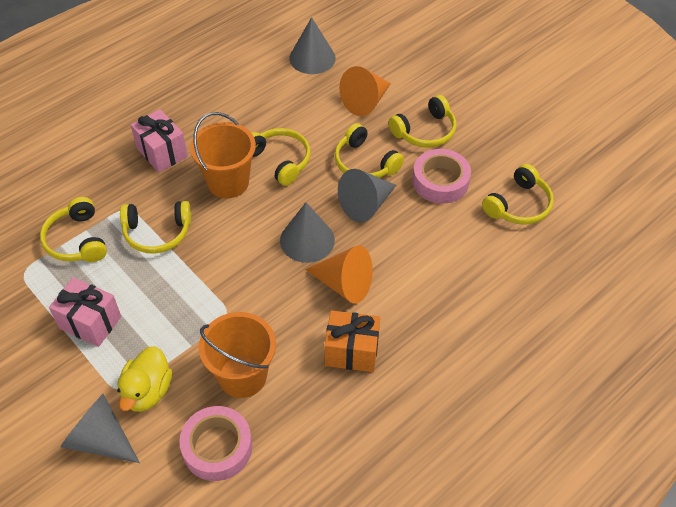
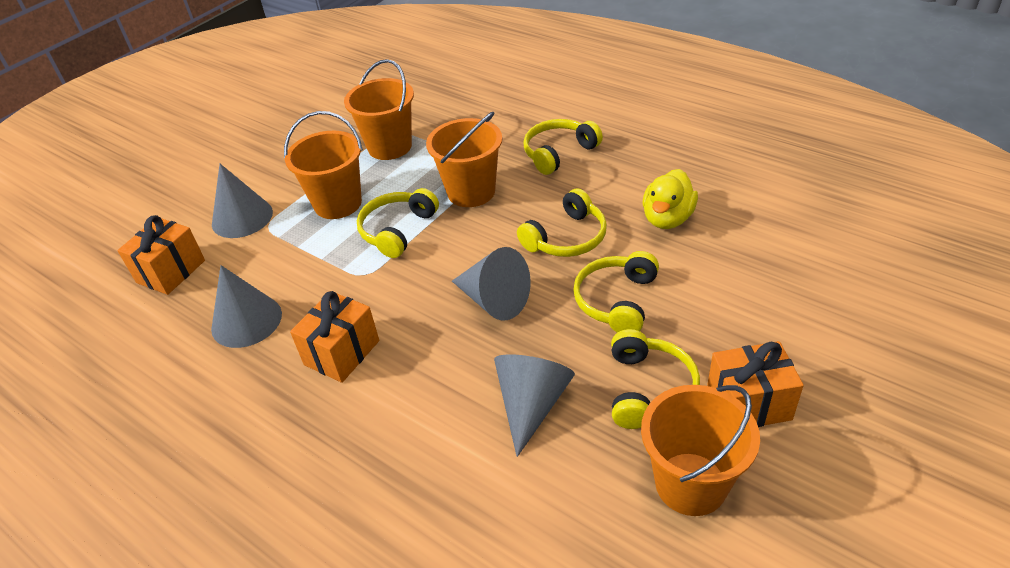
orange bucket: [190,112,256,198] [199,312,276,398] = 2 -> [284,111,363,219] [344,59,414,160] [426,112,502,207] [641,385,760,516] = 4
orange cone: [305,245,373,303] [339,66,391,116] = 2 -> none = 0
orange gift: [324,310,380,372] = 1 -> [117,215,205,295] [290,291,379,383] [707,341,804,427] = 3
pink gift: [49,277,121,347] [131,109,188,172] = 2 -> none = 0
pink tape: [179,406,252,481] [412,149,471,204] = 2 -> none = 0
yellow headphones: [40,197,107,262] [120,201,191,254] [252,128,311,186] [334,123,404,178] [389,95,456,148] [482,164,554,225] = 6 -> [357,188,439,258] [517,189,607,257] [523,119,603,175] [573,251,659,333] [611,329,700,429] = 5

